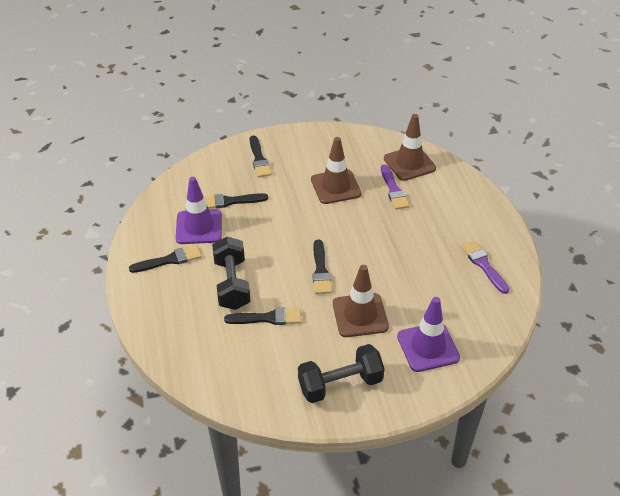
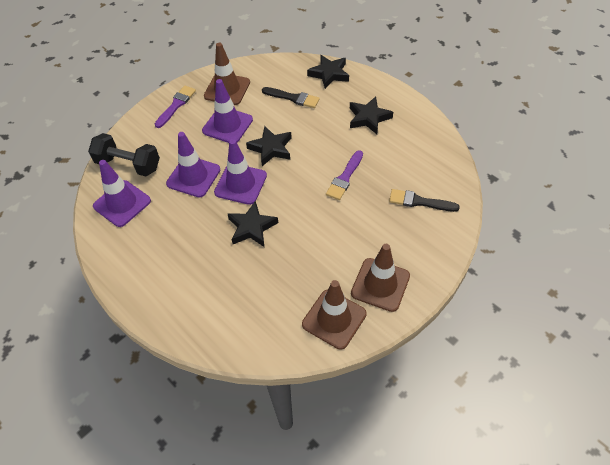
black brush: [129,245,201,273] [204,193,268,209] [224,308,301,325] [250,135,272,177] [313,240,332,294] = 5 -> [262,87,320,108] [389,189,460,212] = 2
black dumbbell: [212,237,251,310] [298,344,385,403] = 2 -> [88,133,160,176] = 1
black star: none = 0 -> [228,201,278,247] [246,126,292,166] [307,55,349,89] [350,97,393,134] = 4
purple traffic cone: [176,177,222,244] [397,297,460,372] = 2 -> [93,160,151,227] [166,132,220,198] [202,79,253,143] [214,139,267,205] = 4

